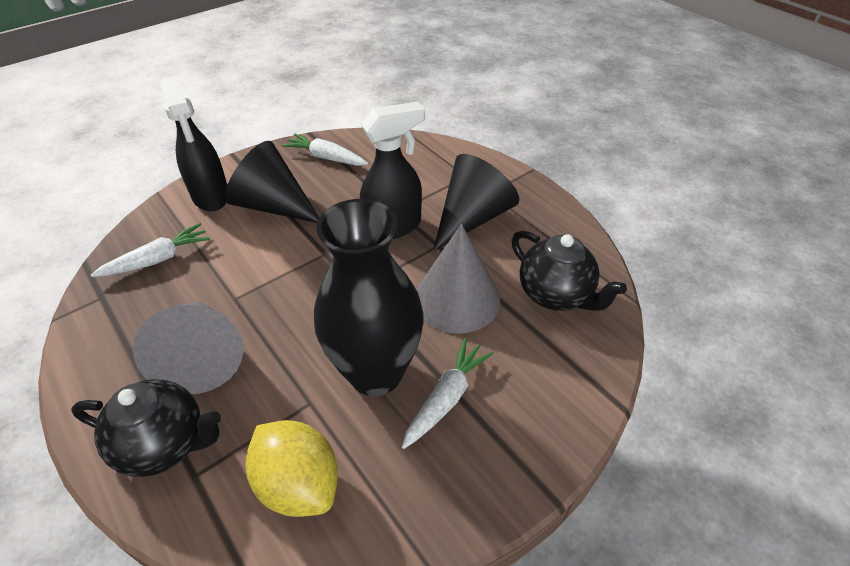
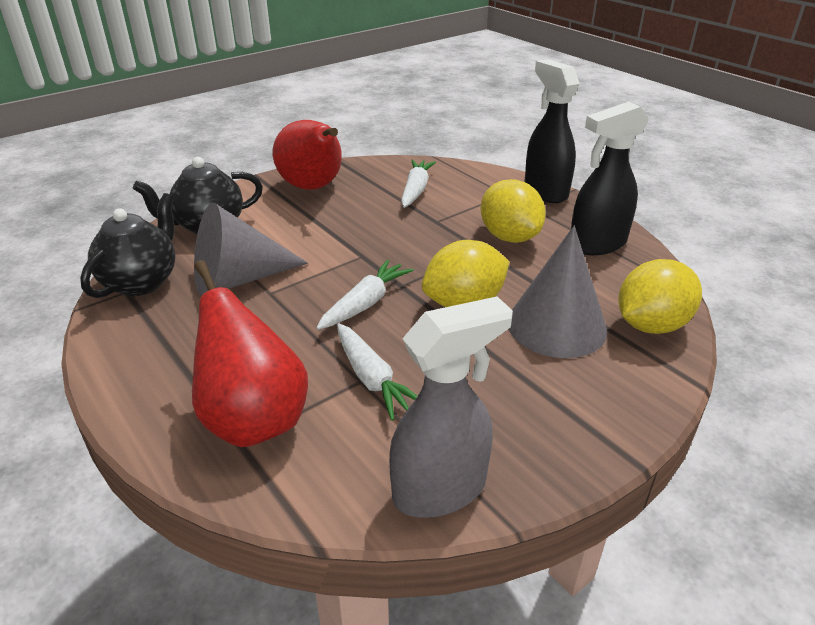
black cone: [225,141,319,223] [433,154,519,251] = 2 -> none = 0
black vase: [314,199,423,396] = 1 -> none = 0
grey spray bottle: none = 0 -> [389,296,513,518] = 1
red pear: none = 0 -> [192,260,308,447] [273,120,342,190] = 2
yellow lemon: [245,420,338,517] = 1 -> [422,240,509,307] [480,179,546,243] [618,259,702,334] = 3

